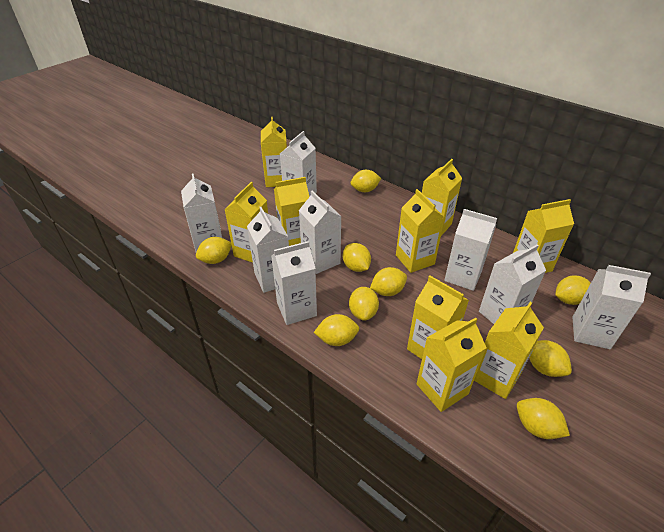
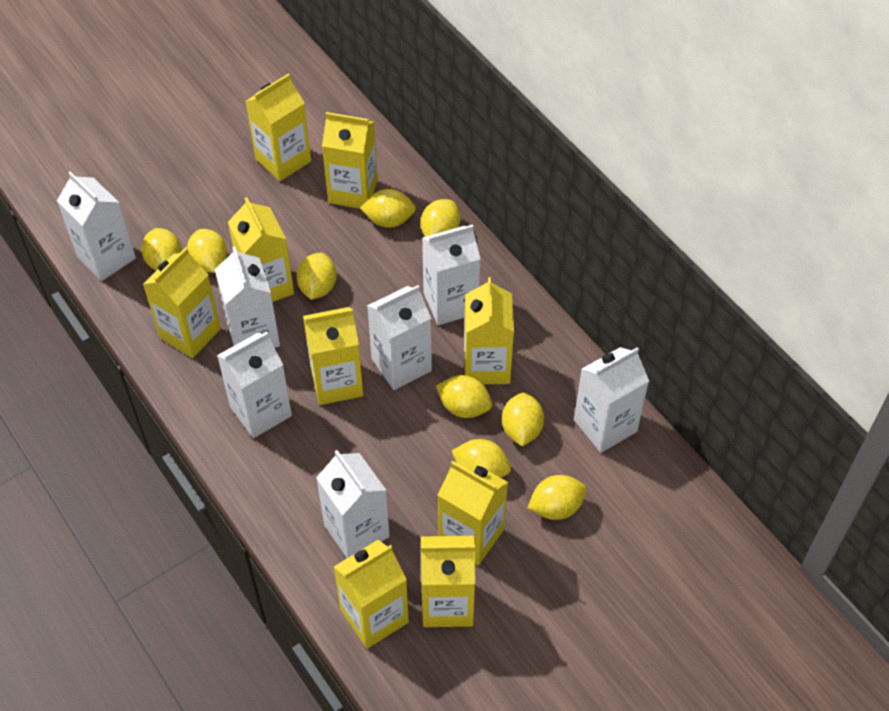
white carton: [181,173,222,252] [247,207,289,293] [271,241,317,325] [280,131,317,196] [299,190,342,274] [444,209,497,291] [479,244,546,324] [572,265,651,349] = 8 -> [57,171,136,281] [215,247,280,348] [217,332,292,438] [316,450,390,558] [367,285,432,390] [422,224,480,325] [574,347,649,453] = 7

